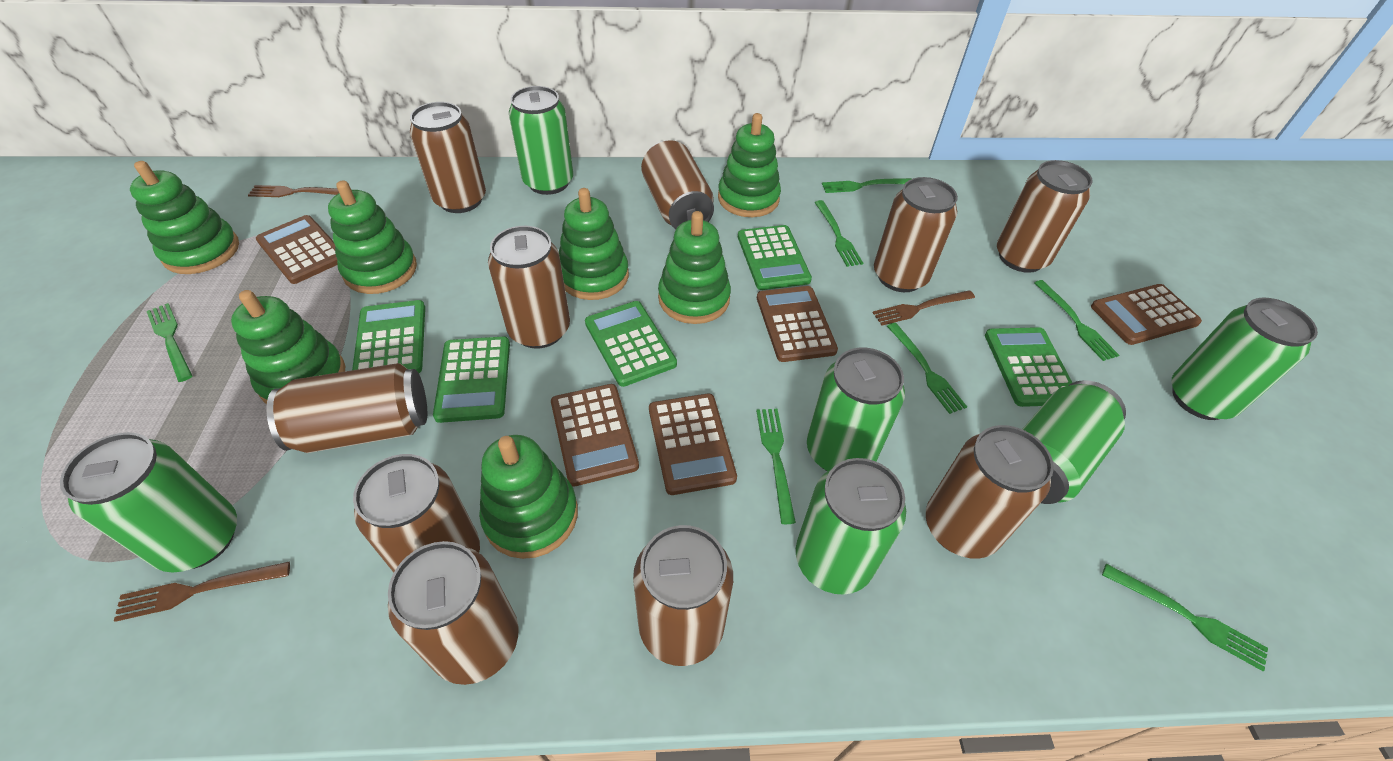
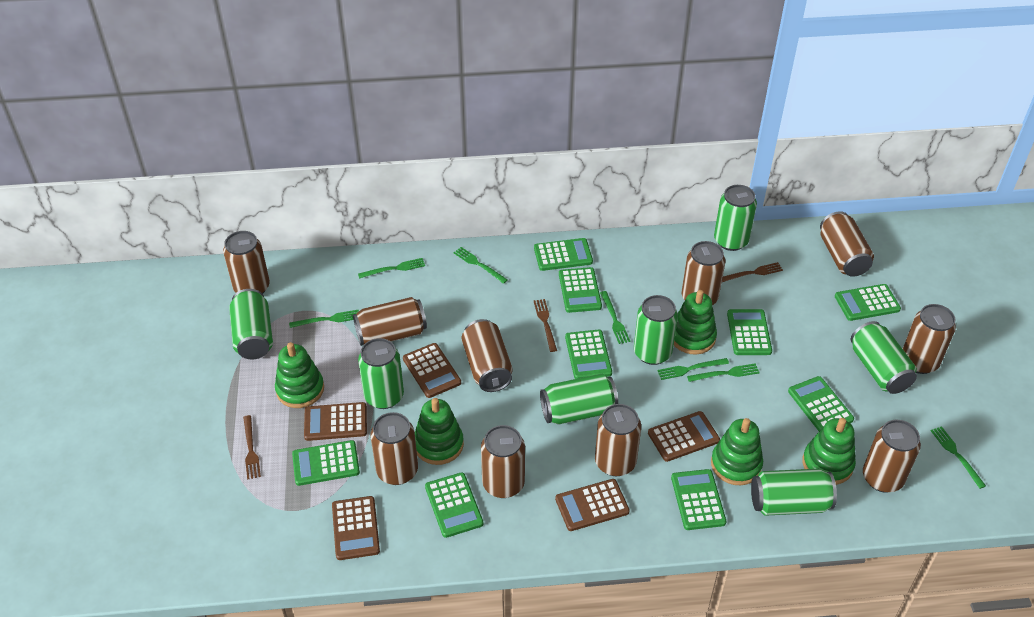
green calculator: [352,300,425,373] [433,336,510,423] [585,301,677,387] [738,225,812,290] [985,327,1073,407] = 5 -> [292,440,360,486] [425,472,483,538] [534,238,593,271] [559,267,602,313] [565,329,612,379] [671,469,726,530] [727,309,772,355] [788,376,854,431] [835,284,901,321] = 9
green can: [60,432,237,572] [509,86,573,195] [796,458,906,595] [807,348,905,471] [1023,380,1126,504] [1171,298,1318,420] = 6 -> [229,289,273,359] [358,338,404,409] [540,374,618,424] [634,295,678,365] [714,185,757,251] [751,469,837,516] [851,321,917,394] = 7
green stacking toy: [130,161,239,274] [231,290,345,404] [328,181,417,294] [479,435,578,559] [559,188,629,300] [658,211,731,324] [718,113,781,217] = 7 -> [275,342,324,408] [415,398,464,465] [674,290,717,355] [711,418,763,485] [802,418,856,485] = 5

